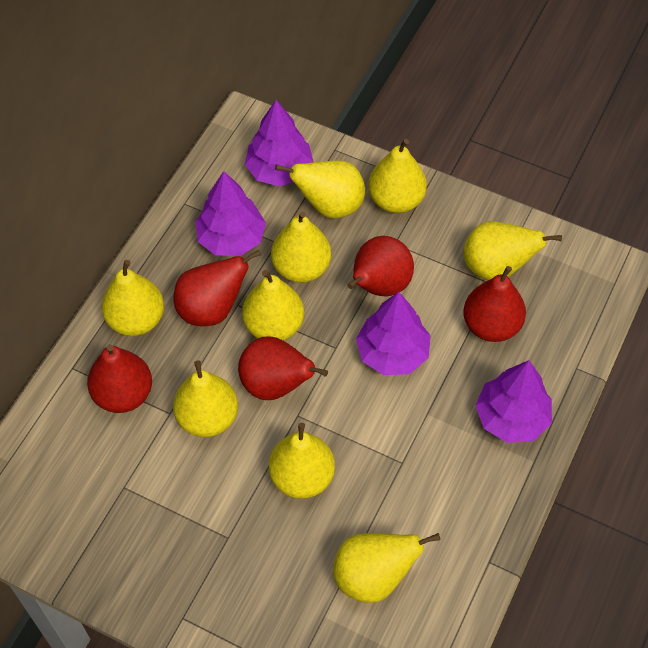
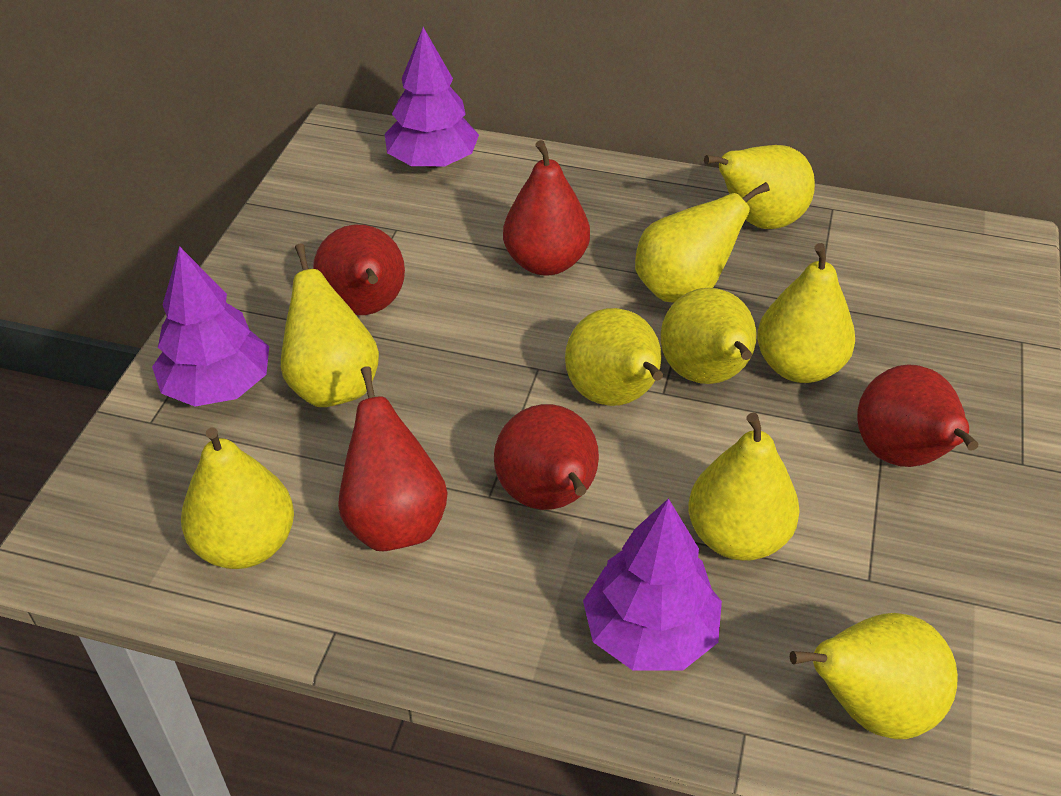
purple tree: [195,171,266,256] [245,100,313,187] [356,292,431,375] [475,360,552,443] = 4 -> [152,246,269,406] [385,27,479,168] [583,498,722,671] = 3

